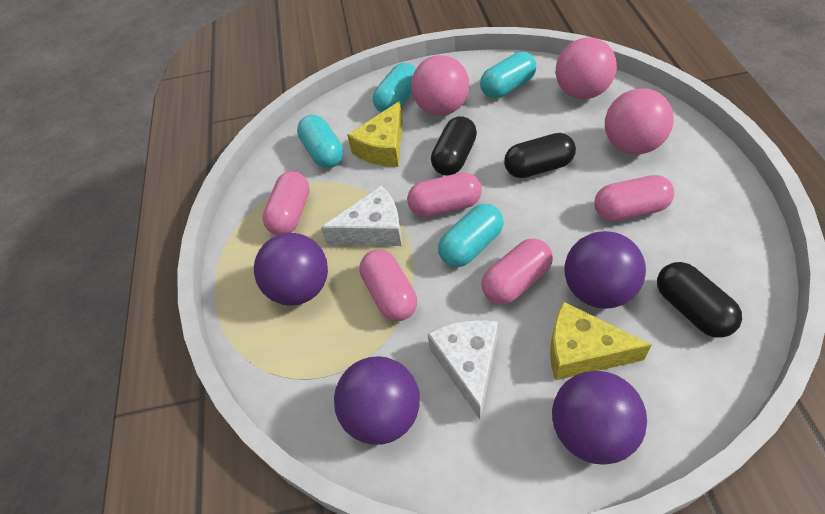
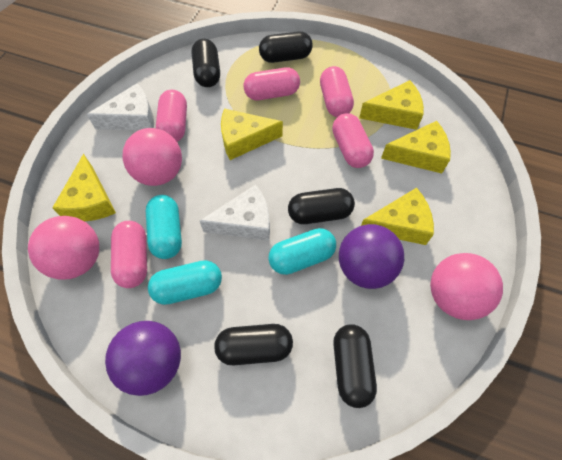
black capsule: [431,116,477,176] [504,133,576,178] [657,262,742,338] = 3 -> [192,39,220,87] [214,324,293,365] [259,31,313,63] [288,188,355,224] [333,324,377,408] = 5
purple ball: [254,233,328,305] [334,356,420,445] [552,371,647,465] [565,231,646,309] = 4 -> [105,321,181,396] [339,224,404,289] = 2
turquoise capsule: [297,115,344,168] [373,62,416,113] [438,204,504,267] [480,52,536,98] = 4 -> [146,195,182,259] [148,260,222,305] [268,228,336,275] = 3
yellow cheese: [347,101,403,167] [550,301,652,380] = 2 -> [52,154,116,221] [221,108,283,160] [359,80,424,130] [361,188,434,245] [381,121,451,173] = 5

